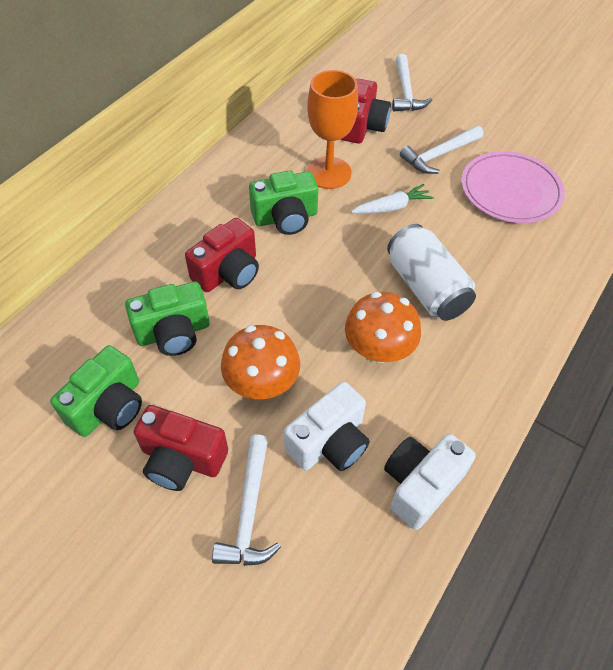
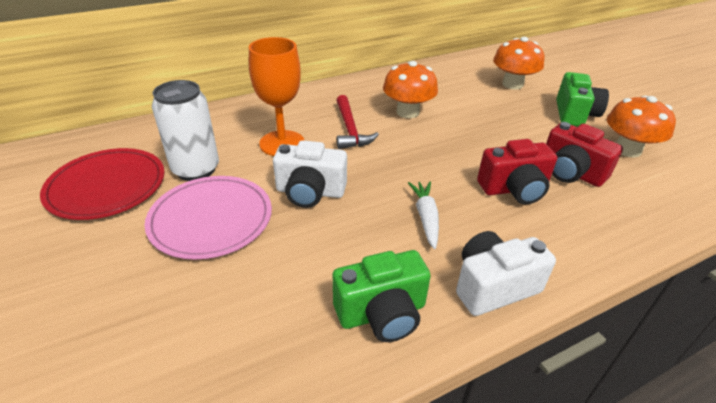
green camera: [50,345,142,437] [125,281,210,356] [249,170,318,235] = 3 -> [333,250,431,342] [556,72,609,127] = 2
orange mushroom: [221,325,300,399] [345,292,421,363] = 2 -> [383,61,438,118] [493,37,545,90] [607,96,676,158] = 3
red camera: [134,405,228,491] [185,218,259,292] [341,79,391,144] = 3 -> [477,139,557,204] [546,122,623,187] = 2
red hammer: none = 0 -> [336,95,379,149] = 1
red plate: none = 0 -> [40,148,165,220] = 1
white hammer: [212,434,281,566] [392,54,432,112] [400,126,483,174] = 3 -> none = 0

